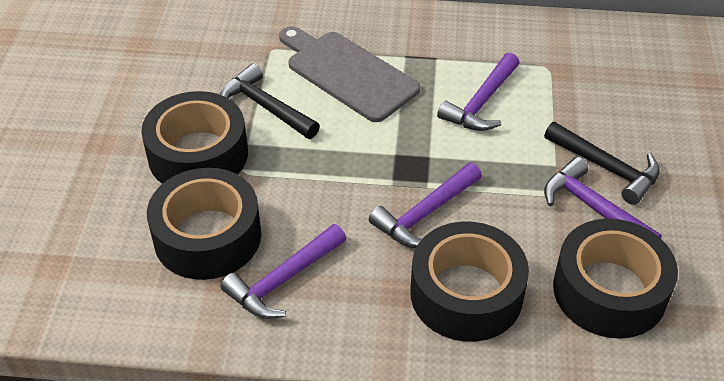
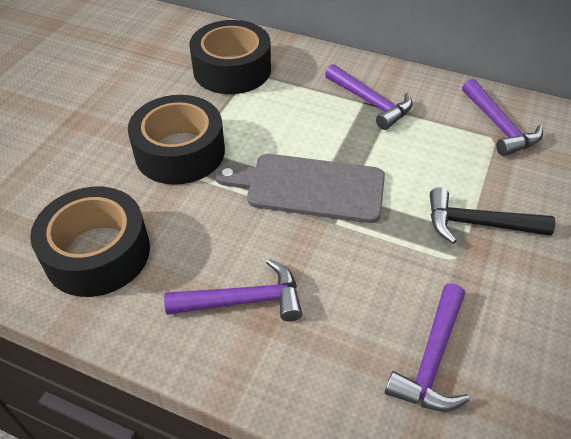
black hammer: [220,64,320,139] [544,122,660,205] = 2 -> [430,188,555,244] = 1
black tape: [141,91,248,184] [147,168,261,280] [410,222,529,342] [553,219,678,338] = 4 -> [30,187,150,297] [128,95,225,185] [189,20,271,94] = 3

